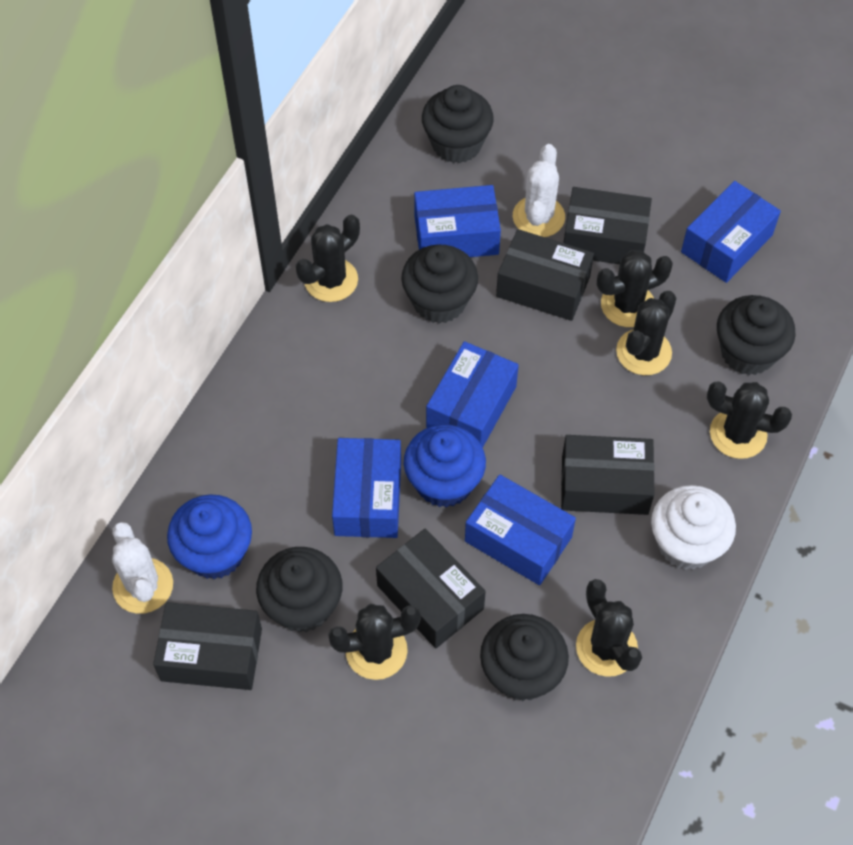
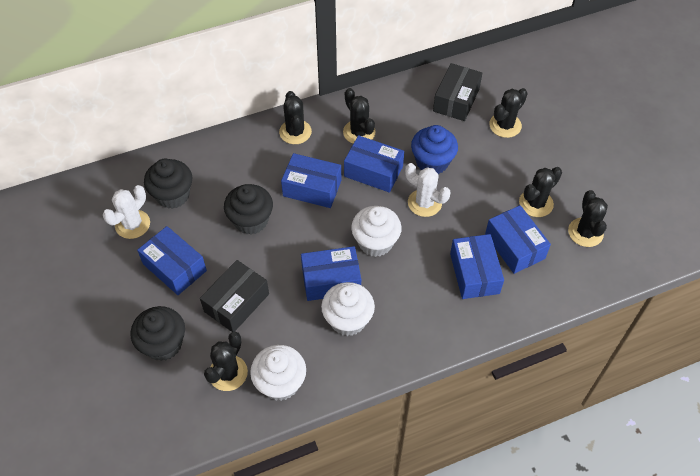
black box: [153,602,262,690] [376,529,486,649] [496,229,594,321] [561,435,655,515] [564,187,652,264] = 5 -> [200,260,269,332] [433,63,482,121] = 2
black cupcake: [256,547,342,632] [401,245,478,324] [422,85,494,163] [480,614,569,701] [717,295,796,375] = 5 -> [131,306,185,361] [144,159,192,209] [224,184,273,235] = 3
blue box: [332,438,401,538] [414,185,501,257] [426,341,519,448] [465,474,576,585] [681,181,781,283] = 5 -> [137,226,207,295] [281,153,341,208] [301,246,361,301] [344,135,404,193] [450,234,504,299] [485,205,551,274] = 6
blue cupcake: [167,494,252,579] [404,424,486,508] = 2 -> [411,125,458,174] = 1
white cupcake: [651,485,736,570] = 1 -> [250,345,306,401] [321,282,375,336] [351,206,402,257] = 3

